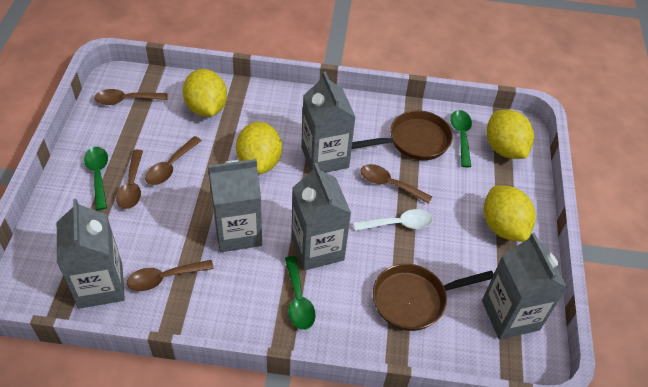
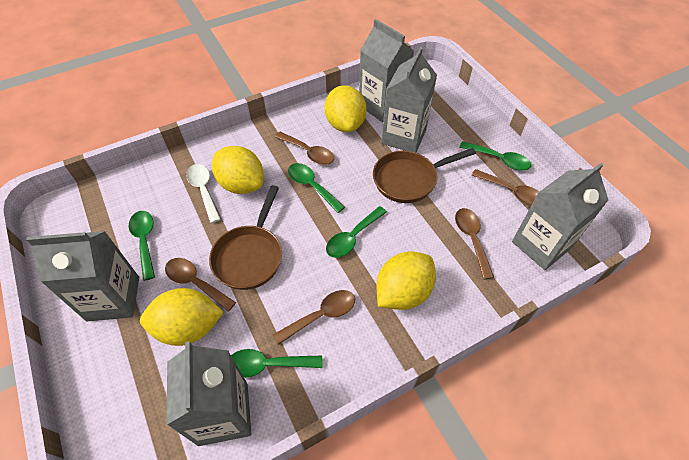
green spoon: [84,147,108,210] [285,256,316,330] [450,110,472,167] = 3 -> [129,211,155,281] [231,349,322,378] [288,163,345,213] [326,206,387,258] [459,141,531,171] = 5

